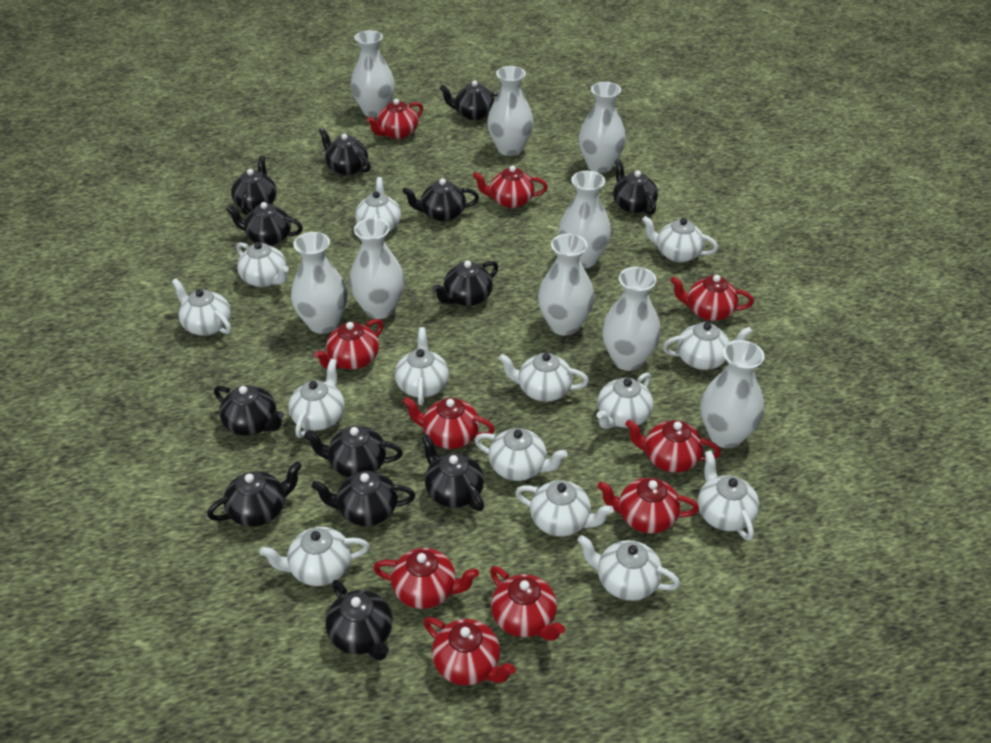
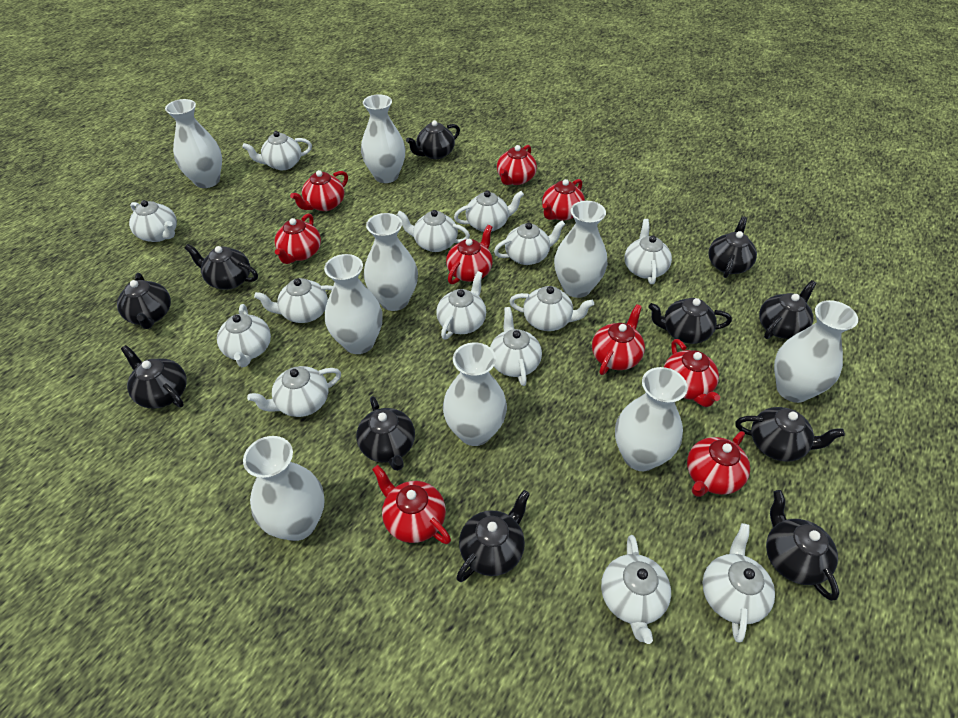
black teapot: [207,462,302,527] [214,385,284,436] [226,202,303,246] [231,156,277,215] [304,426,403,477] [311,471,415,526] [319,128,371,175] [325,580,393,661] [403,178,479,222] [422,434,484,511] [432,261,498,306] [439,80,498,120] [613,159,658,215] = 13 -> [117,273,171,329] [121,345,187,409] [185,244,258,289] [356,396,415,471] [406,120,460,159] [456,490,530,582] [648,298,732,344] [708,216,757,278] [735,407,845,462] [759,280,816,339] [766,490,839,601] = 11
red teapot: [314,319,383,369] [367,99,423,139] [373,548,479,609] [402,397,495,449] [424,617,516,685] [473,166,548,208] [490,566,565,641] [597,478,699,533] [625,420,721,473] [670,275,754,321] = 10 -> [274,213,321,264] [290,170,348,211] [372,465,451,544] [446,225,493,284] [497,145,537,185] [542,179,585,221] [592,304,645,375] [664,339,720,407] [687,431,750,497] = 9

